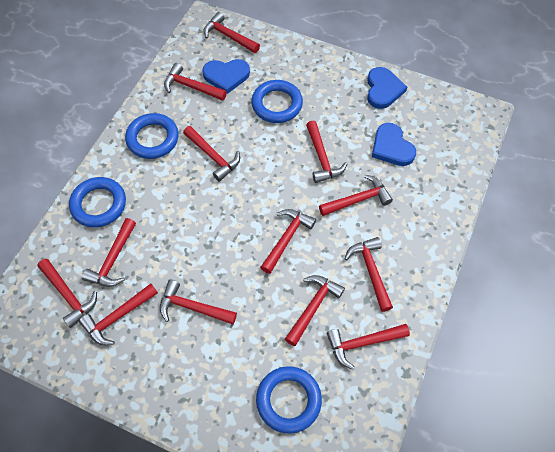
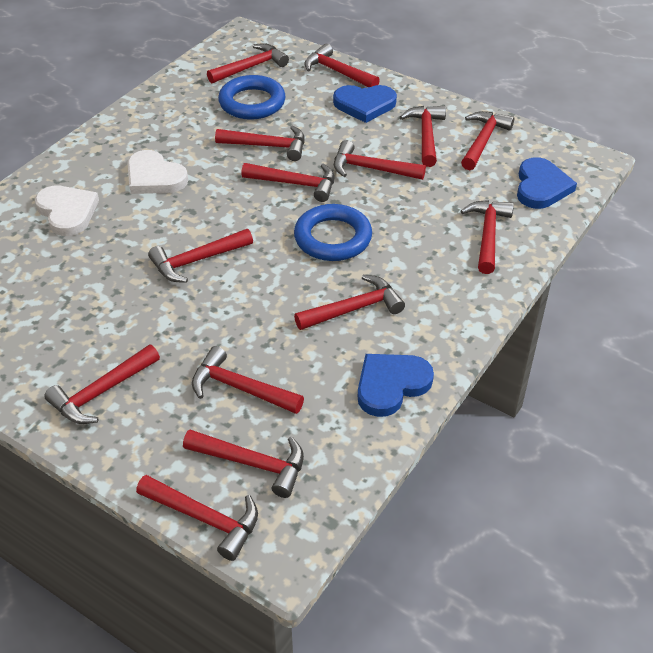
blue ring: [69,177,126,228] [125,113,179,159] [251,80,303,123] [256,366,322,433] = 4 -> [218,75,286,120] [294,204,372,261] = 2
red hammer: [37,259,97,328] [79,283,158,345] [82,218,136,287] [160,280,237,324] [164,63,227,101] [183,126,240,182] [203,12,260,53] [260,209,316,274] [285,275,345,346] [306,121,347,183] [319,175,393,216] [327,324,410,370] [344,237,393,312] = 13 -> [44,345,160,424] [136,475,258,561] [148,229,253,283] [183,430,304,498] [192,346,304,414] [207,43,289,83] [215,125,305,161] [241,163,335,202] [294,275,405,330] [304,44,380,87] [334,140,426,180] [400,106,446,167] [460,200,514,274] [461,111,514,170] = 14
white heart: none = 0 -> [35,186,99,236] [127,150,188,194] = 2

